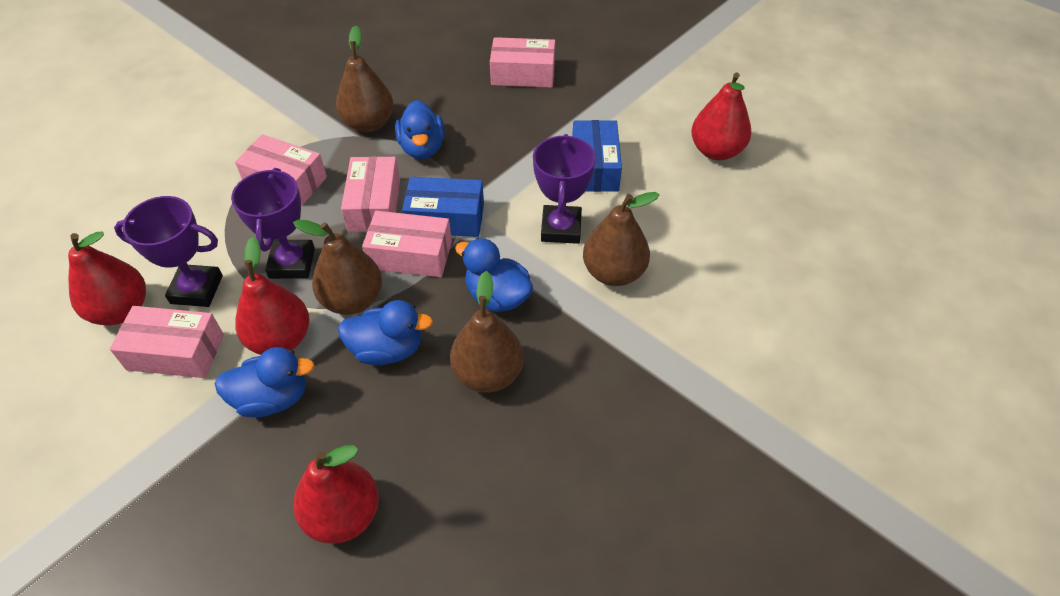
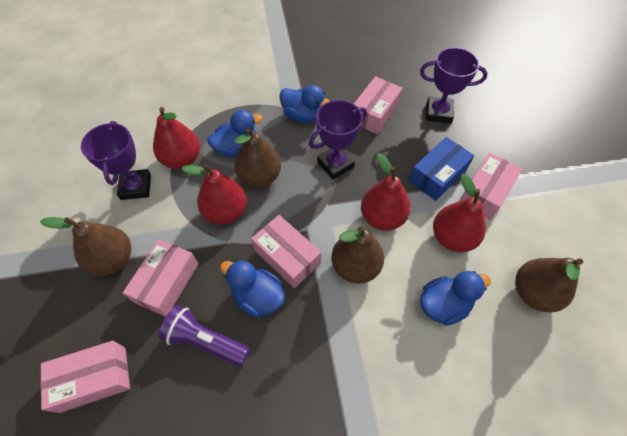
blue box: [402,177,484,237] [572,120,622,192] = 2 -> [409,137,474,201] = 1
purple flashlight: none = 0 -> [158,305,250,367] = 1

